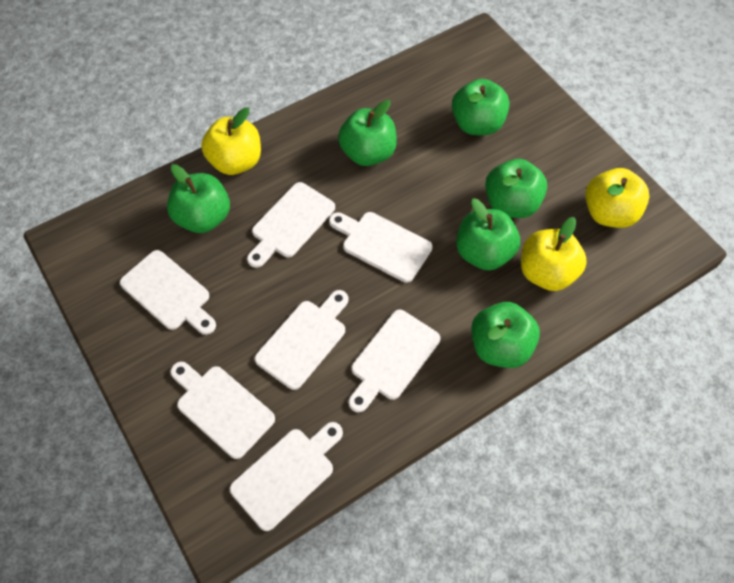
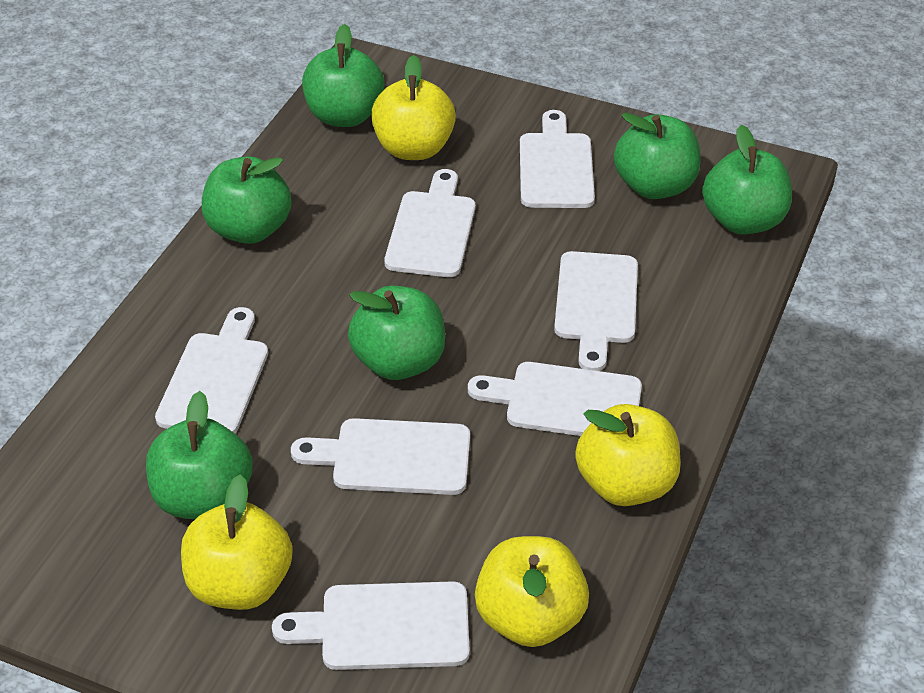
yellow apple: [201,107,261,175] [521,217,587,291] [585,168,649,228] = 3 -> [181,475,293,610] [371,55,456,160] [475,536,589,647] [575,404,681,506] = 4

